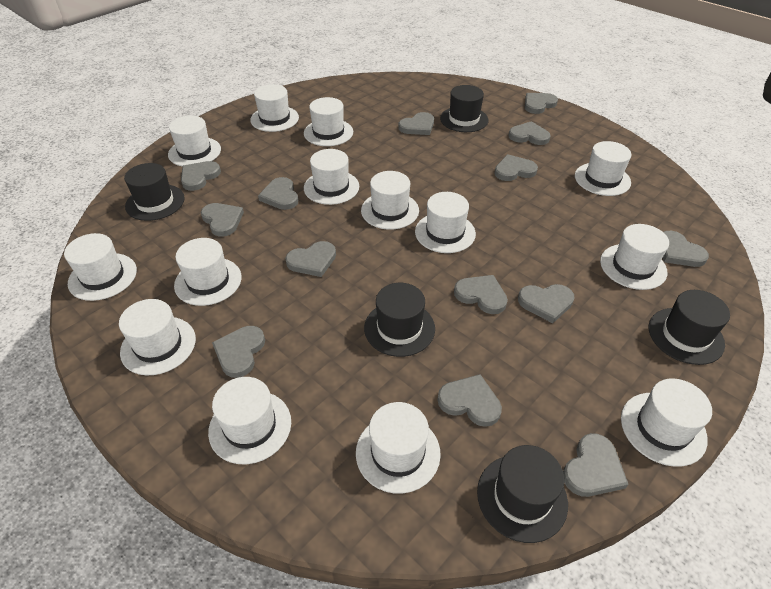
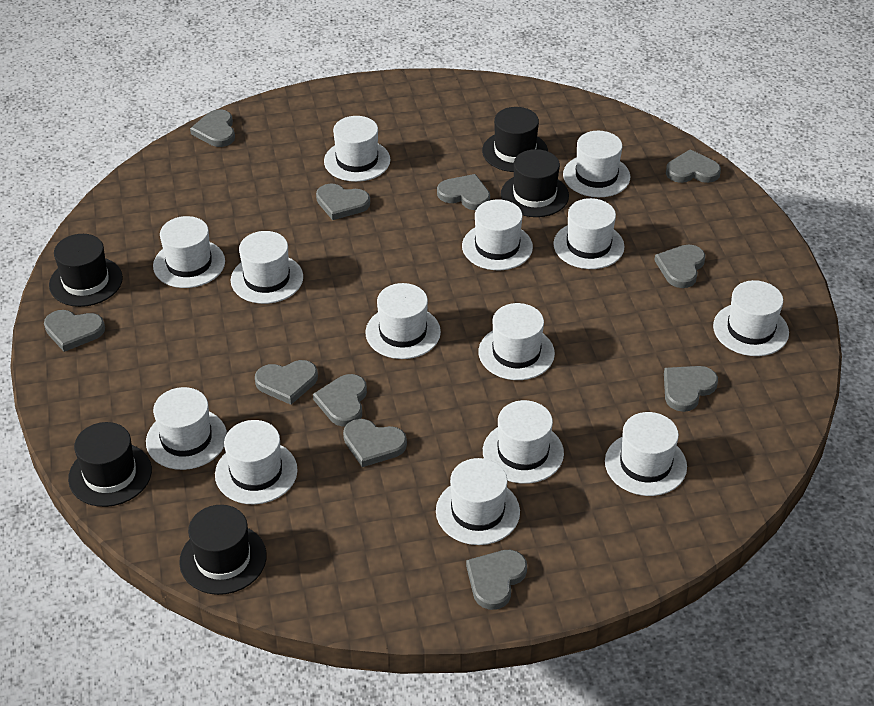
grey heart: [181,161,221,191] [201,203,244,237] [212,326,265,378] [258,177,298,210] [285,241,336,277] [398,112,434,135] [437,374,502,427] [454,275,508,314] [494,154,538,181] [508,121,551,145] [518,284,575,323] [525,93,558,114] [563,433,629,497] [663,231,709,267] = 14 -> [44,310,105,352] [190,109,235,147] [255,360,318,405] [313,374,367,427] [316,184,370,220] [343,419,407,467] [437,174,490,210] [466,550,527,610] [654,245,705,288] [664,366,718,412] [666,149,721,183] = 11

